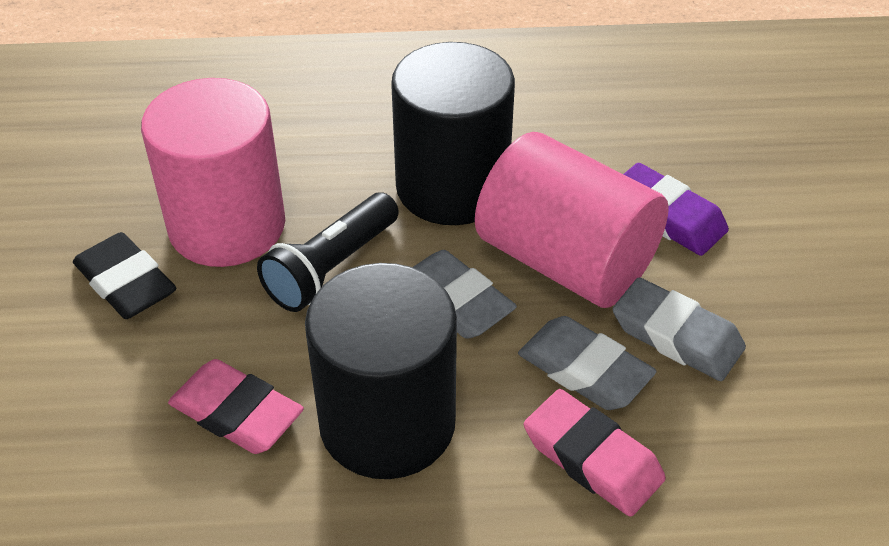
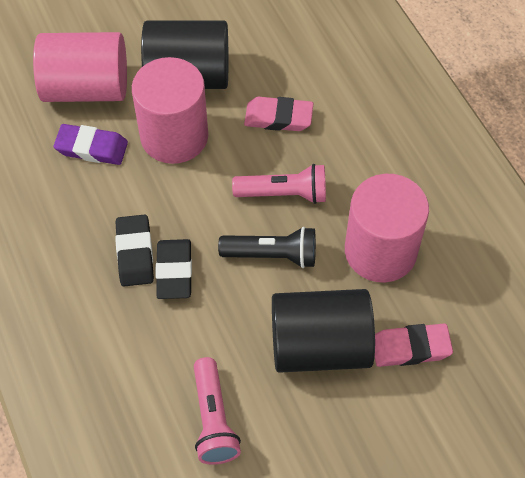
black eraser: [73,232,176,319] = 1 -> [115,215,154,286] [156,239,192,299] = 2
grey eraser: [413,250,517,339] [518,316,657,410] [613,277,746,381] = 3 -> none = 0
pink cylinder: [141,78,285,267] [475,132,669,308] = 2 -> [33,32,127,102] [132,57,208,164] [345,174,429,283] = 3
pink flashlight: none = 0 -> [194,357,241,465] [232,164,326,204] = 2

